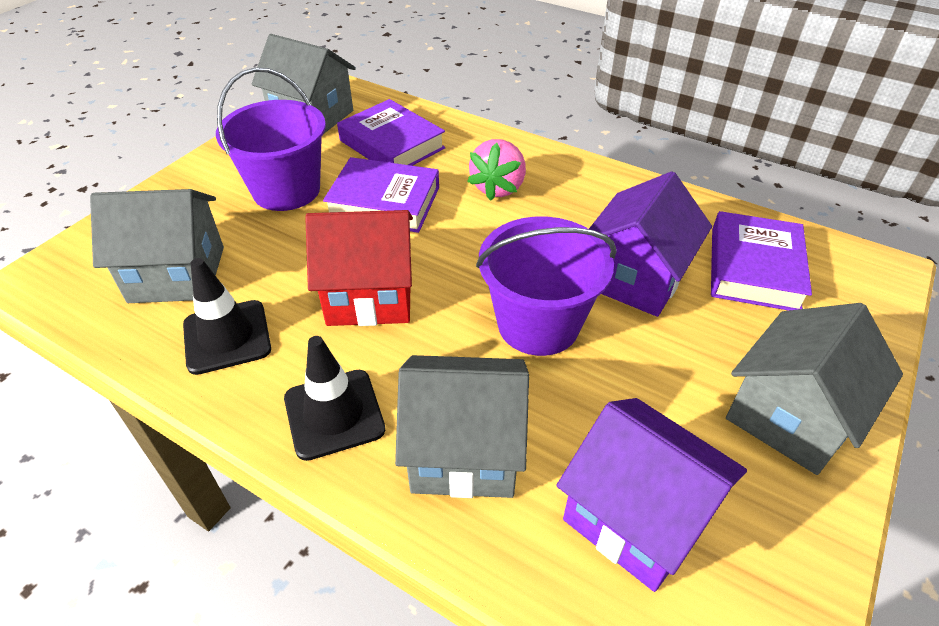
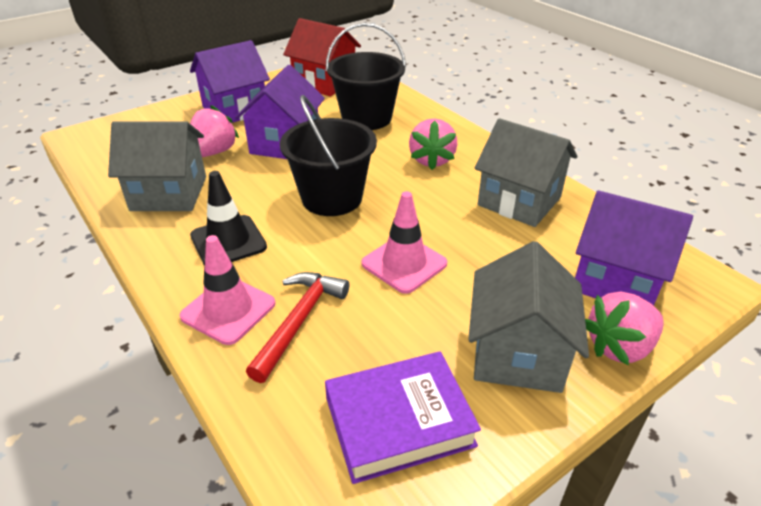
black bucket: none = 0 -> [280,95,377,216] [326,23,406,130] = 2
black traffic cone: [183,258,271,375] [284,336,385,461] = 2 -> [190,171,267,266] = 1
grey house: [90,189,224,303] [252,34,356,134] [395,355,529,498] [726,303,903,475] = 4 -> [108,122,206,211] [468,241,589,393] [475,118,577,227] = 3
pink strawberry: [467,139,526,201] = 1 -> [190,105,239,157] [409,118,458,170] [585,291,664,366] = 3
pink traffic cone: none = 0 -> [180,235,275,345] [361,191,447,294] = 2
purple book: [323,157,439,233] [337,99,445,166] [711,211,812,311] = 3 -> [325,351,481,484] = 1
purple bucket: [216,67,326,211] [476,217,617,356] = 2 -> none = 0
purple house: [556,398,747,592] [589,171,712,317] = 2 -> [190,40,270,123] [235,65,325,159] [575,191,693,305] = 3
red hammer: none = 0 -> [246,272,349,383] = 1

